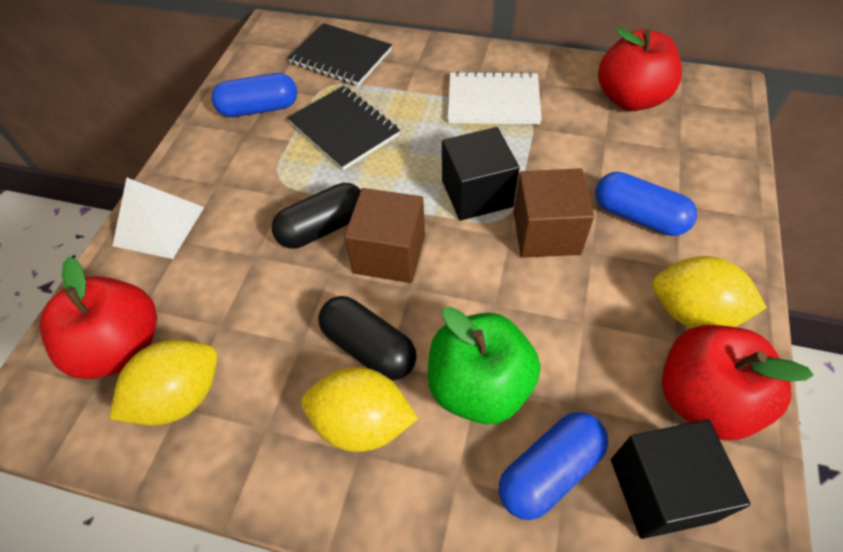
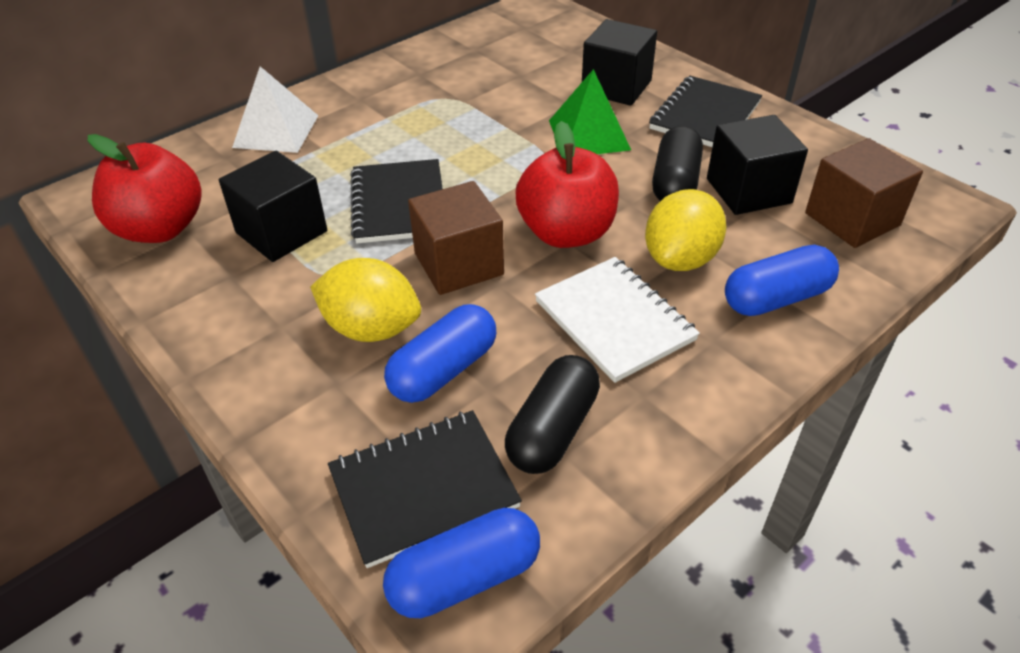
black cube: [442,127,519,221] [611,419,750,539] = 2 -> [219,151,327,262] [582,19,657,106] [707,115,808,215] = 3
black notebook: [288,23,392,86] [288,86,400,170] = 2 -> [328,410,522,568] [350,159,443,243] [649,76,762,147] = 3
green apple: [428,307,541,425] = 1 -> none = 0
green pyramid: none = 0 -> [549,69,631,154] = 1
red apple: [40,257,157,379] [598,28,682,111] [662,325,813,440] = 3 -> [88,134,202,243] [515,121,619,248] = 2
yellow lemon: [109,340,217,426] [302,367,418,452] [652,256,767,328] = 3 -> [310,258,421,342] [645,189,726,271] = 2

